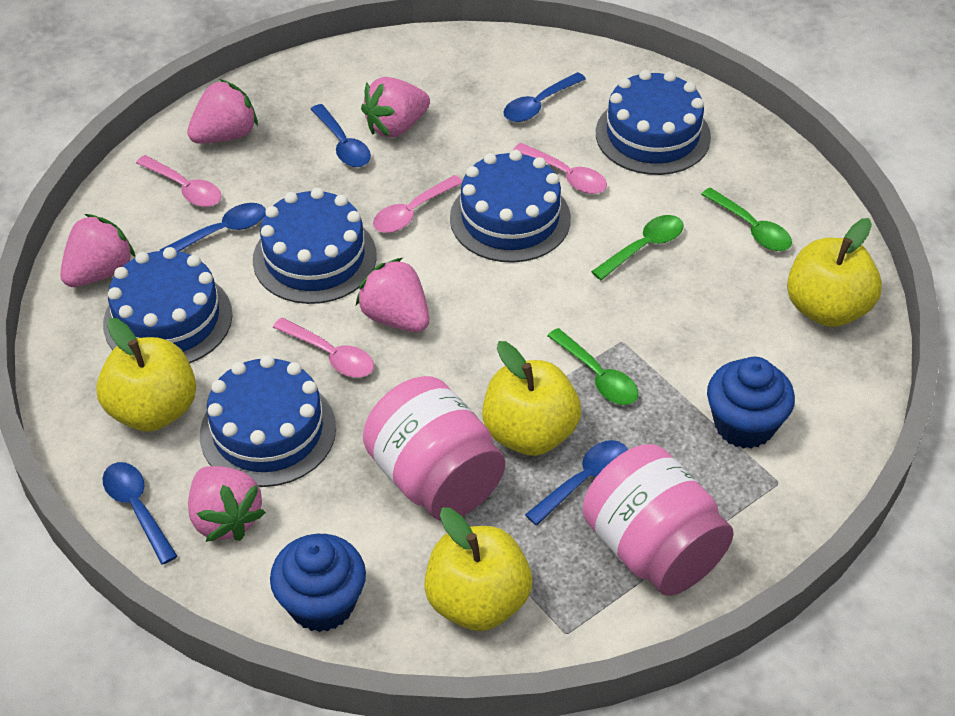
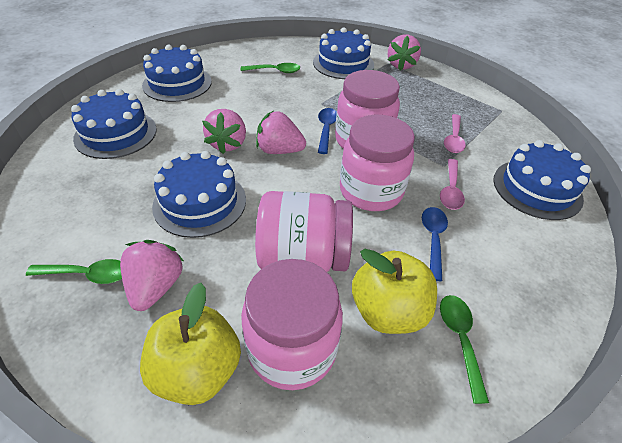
blue cupcake: [270,534,366,632] [707,357,795,449] = 2 -> none = 0
blue spoon: [102,462,178,565] [160,203,266,251] [311,104,371,167] [503,72,586,122] [525,440,628,525] = 5 -> [318,108,337,154] [422,207,448,281] = 2
pink jar: [363,376,505,521] [582,444,734,596] = 2 -> [241,259,343,390] [255,191,353,272] [335,70,400,149] [340,115,415,211] = 4
pink spoon: [136,155,221,207] [273,318,374,377] [373,175,462,233] [513,143,607,194] = 4 -> [440,159,465,210] [444,114,466,153] = 2
pink strawberry: [60,214,135,287] [187,79,258,144] [188,466,266,542] [356,257,429,332] [361,77,430,138] = 5 -> [120,240,184,311] [202,109,246,154] [256,111,306,154] [388,34,421,71] = 4
yellow apple: [96,318,196,432] [424,508,532,631] [482,341,581,456] [787,218,882,327] = 4 -> [140,283,241,405] [352,249,437,334] = 2

